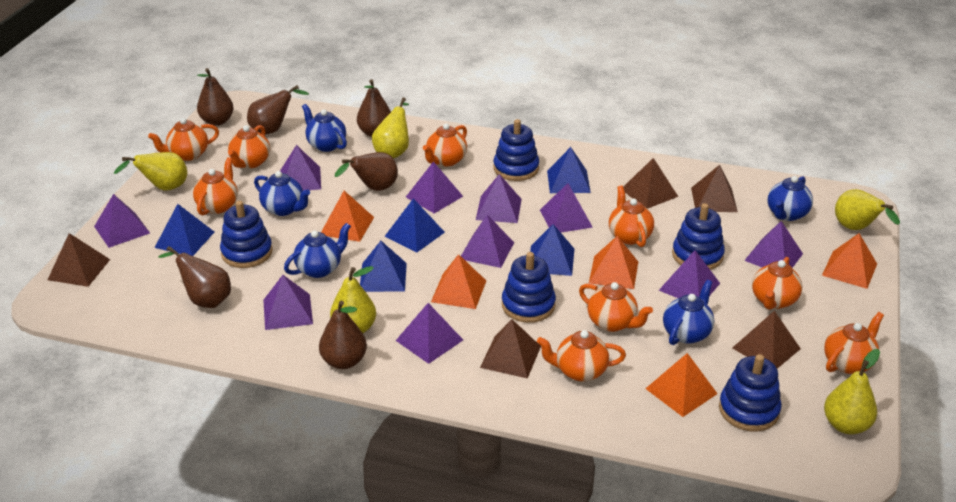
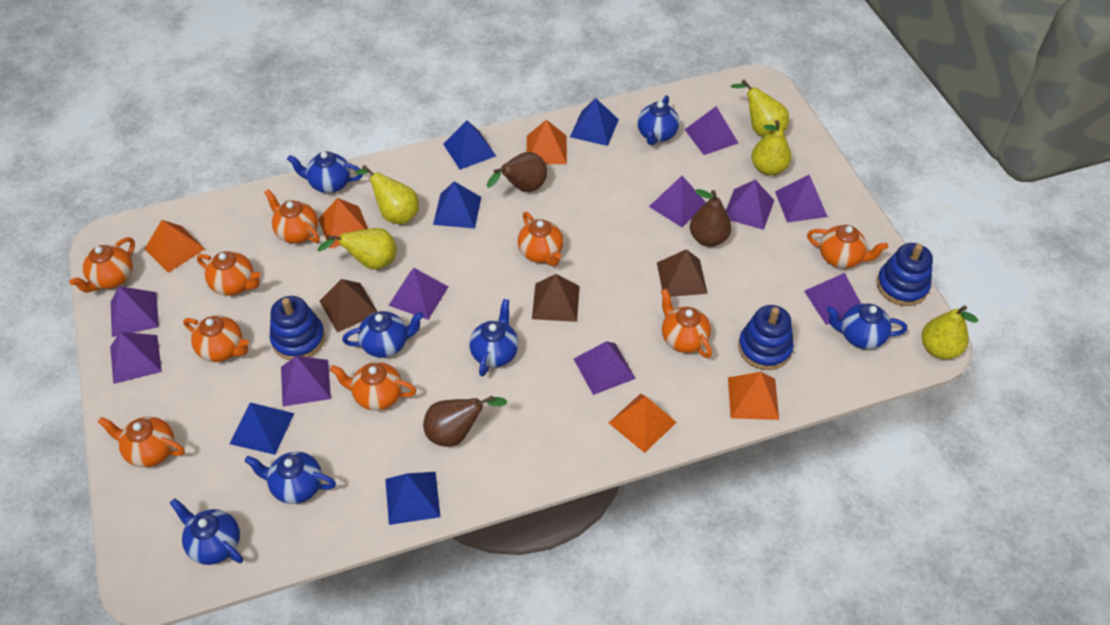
blue stacking toy: [220,201,273,268] [493,119,539,181] [502,252,556,323] [672,203,725,270] [719,354,782,432] = 5 -> [270,296,325,360] [738,305,794,370] [876,243,933,306] = 3
blue teapot: [254,171,310,216] [284,223,351,278] [302,104,347,152] [663,280,714,345] [768,176,813,221] = 5 -> [170,498,243,565] [244,451,336,504] [287,151,363,193] [342,311,424,358] [470,299,519,376] [637,95,679,145] [827,303,907,349] = 7
brown pear: [159,246,231,308] [197,68,234,126] [247,85,309,134] [319,301,367,369] [335,152,398,191] [357,79,391,137] = 6 -> [423,396,507,447] [487,152,547,192] [690,189,731,247] = 3
brown pyramid: [48,233,110,287] [480,319,541,379] [623,158,678,209] [691,165,738,212] [732,311,801,369] = 5 -> [320,279,378,332] [532,274,580,322] [657,249,708,297] = 3

